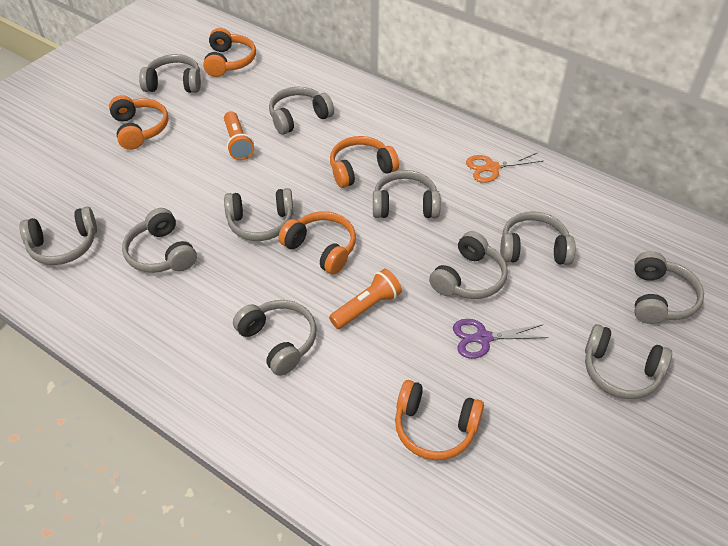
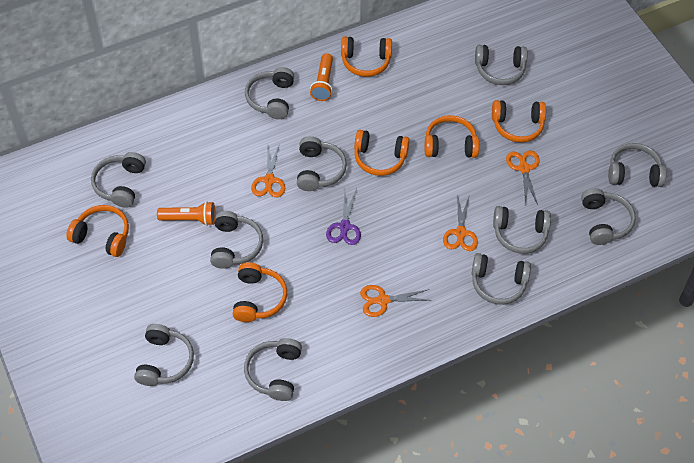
orange headphones: [109,95,168,150] [203,28,256,77] [278,211,356,275] [330,136,399,188] [395,380,484,460] = 5 -> [66,205,129,257] [233,262,287,322] [341,36,392,77] [354,130,410,176] [424,115,479,158] [492,100,546,143] = 6
orange scissors: [466,153,543,183] = 1 -> [251,143,285,197] [360,285,430,317] [443,193,478,251] [506,150,540,205] = 4

